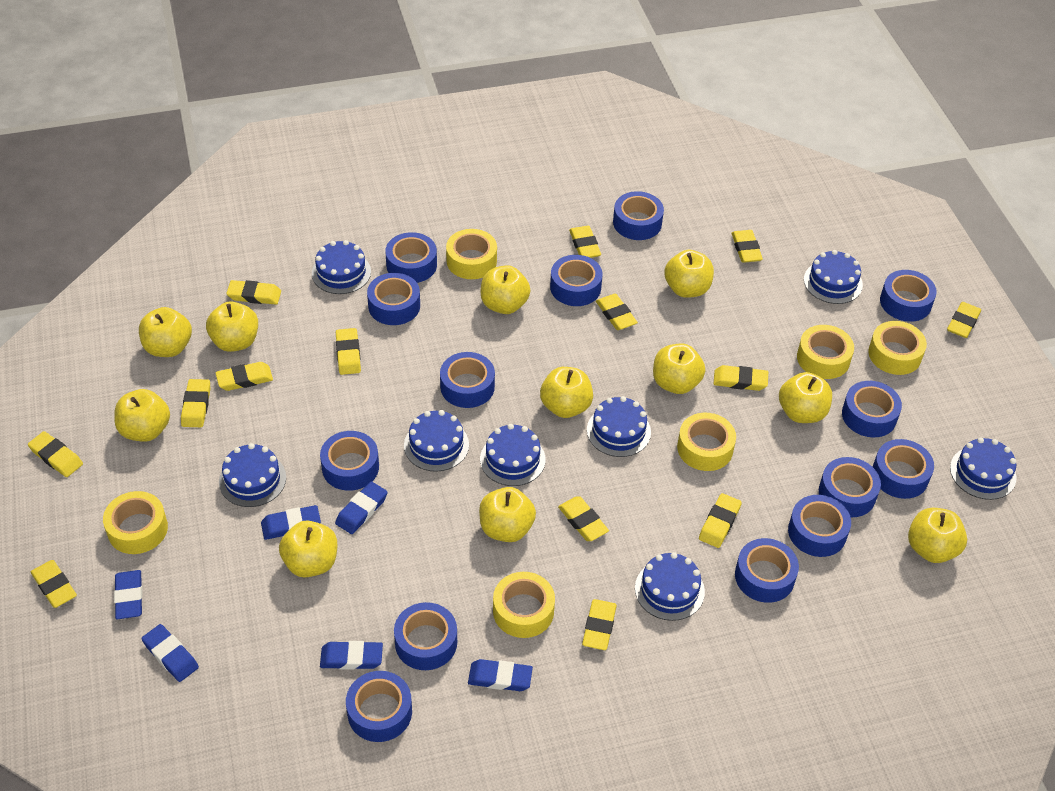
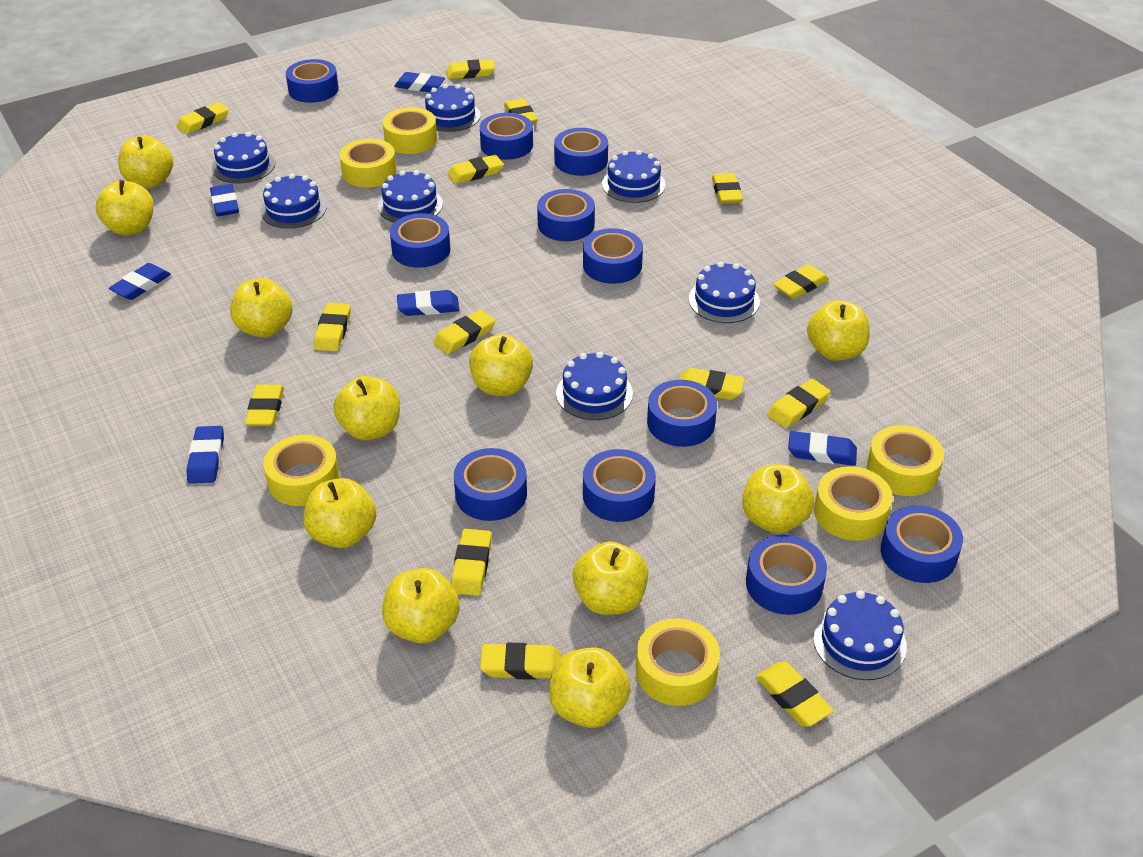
blue tape: [320,431,379,491] [346,671,412,742] [367,273,420,325] [385,232,437,283] [394,602,457,670] [440,352,495,408] [550,255,603,306] [613,191,664,240] [735,538,799,603] [788,495,851,557] [819,457,881,517] [842,381,902,437] [873,439,934,499] [880,270,937,322] = 14 -> [286,59,339,103] [390,213,451,268] [454,448,527,521] [480,113,533,160] [537,189,595,241] [554,128,608,176] [583,228,643,284] [583,449,656,522] [647,380,717,447] [746,535,827,615] [881,505,963,583] = 11

